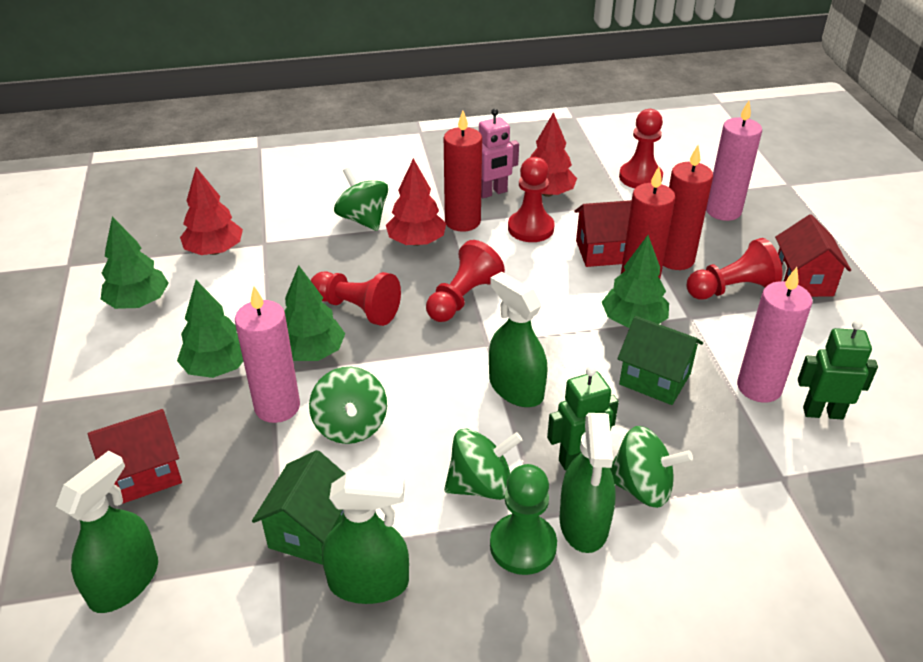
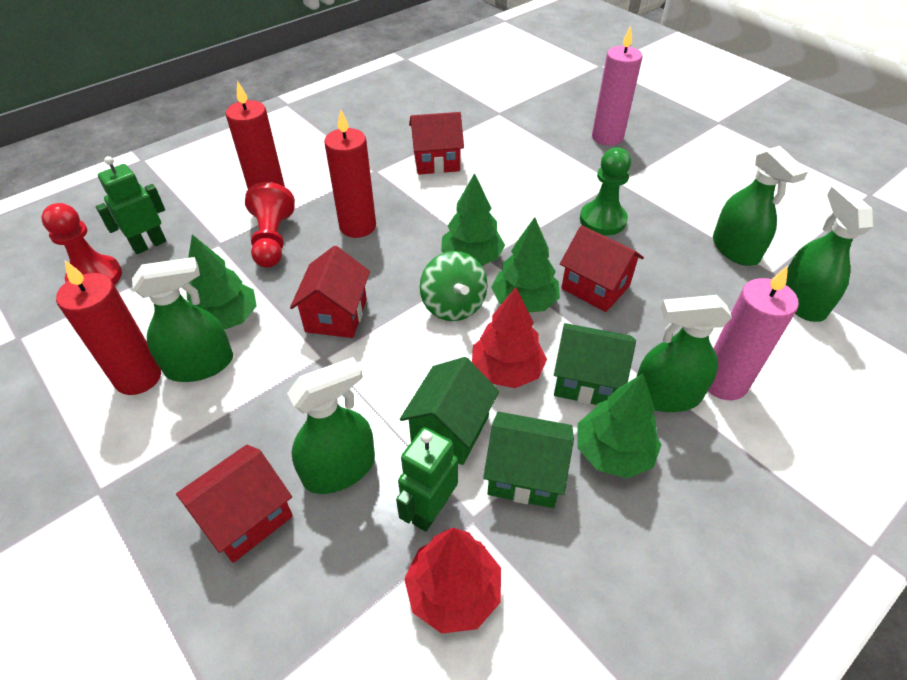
green house: [252,450,345,565] [618,316,703,405] = 2 -> [400,357,499,465] [483,412,574,508] [554,323,636,405] = 3
green spinning top: [309,367,387,444] [334,167,388,231] [444,429,522,500] [610,426,693,508] = 4 -> [420,251,488,321] = 1
green spray bottle: [56,451,158,613] [322,473,409,604] [489,272,547,407] [560,413,616,553] = 4 -> [132,257,233,382] [287,357,375,494] [637,295,732,412] [713,146,808,266] [786,185,873,322] = 5
pink candle: [235,286,300,423] [706,101,762,221] [737,267,813,403] = 3 -> [592,26,642,146] [708,266,799,400] = 2
pink robot: [479,108,519,198] = 1 -> none = 0
red house: [88,409,182,504] [574,200,632,267] [775,214,851,297] = 3 -> [176,445,293,563] [290,246,370,338] [409,112,464,175] [560,225,644,312] = 4
red pawn: [311,271,401,326] [426,240,505,322] [508,157,555,242] [619,109,663,188] [687,238,783,300] = 5 -> [41,203,122,285] [245,182,295,268] = 2
red tree: [180,167,243,255] [386,158,446,246] [520,112,577,197] = 3 -> [404,528,501,634] [472,287,547,388] = 2

